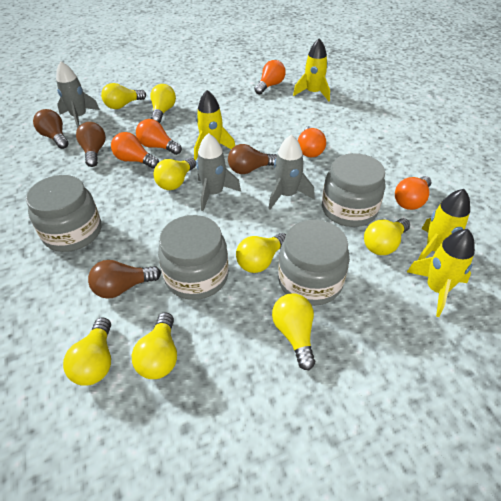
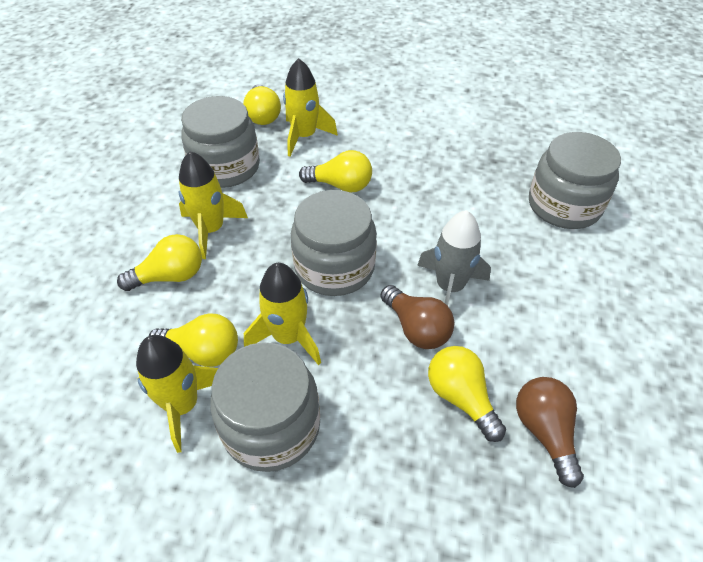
brown light bulb: [33,109,68,149] [76,122,106,167] [88,260,161,299] [228,144,277,174] = 4 -> [380,285,454,349] [516,377,584,488] = 2
grey rocket: [56,61,100,129] [196,133,241,211] [269,134,315,210] = 3 -> [417,210,491,306] = 1
orange light bulb: [111,132,159,169] [136,119,182,155] [254,60,286,94] [298,126,326,157] [395,176,431,210] = 5 -> none = 0
yellow light bulb: [63,317,111,386] [101,83,146,109] [132,312,177,379] [150,84,176,123] [153,157,196,190] [236,233,286,273] [272,293,315,370] [364,218,410,255] = 8 -> [117,234,202,291] [149,313,238,367] [243,84,281,125] [299,150,372,193] [428,346,506,442] = 5

